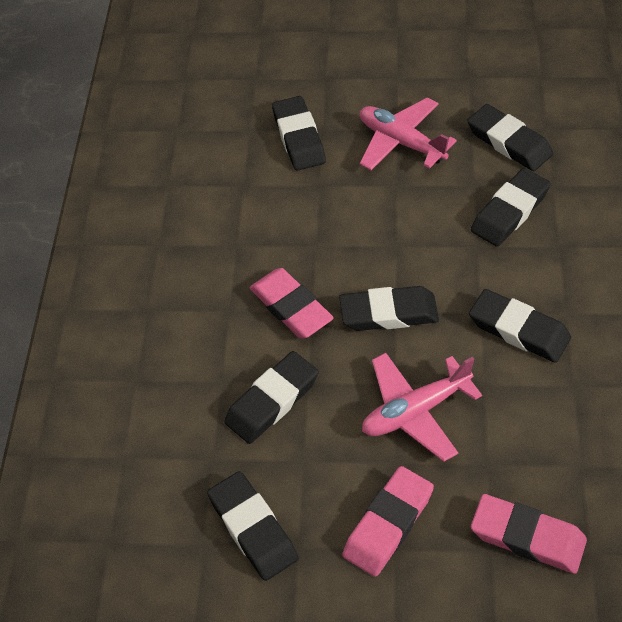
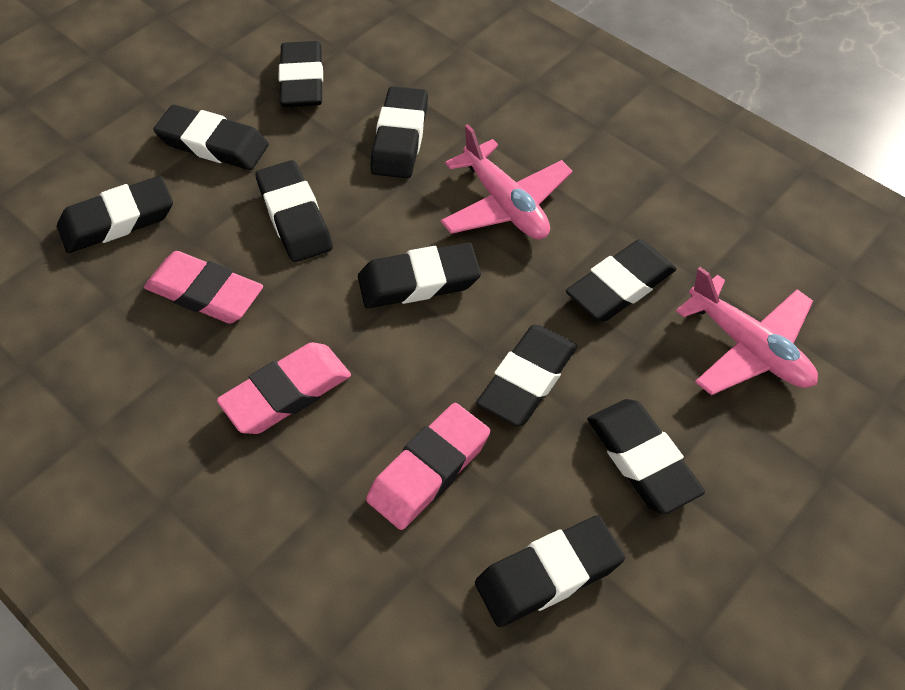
black eraser: [207,471,298,581] [224,351,319,444] [272,96,326,171] [339,286,439,331] [467,104,553,171] [469,289,571,363] [471,168,550,247] = 7 -> [57,176,173,253] [153,105,269,170] [255,160,333,262] [278,41,323,107] [358,242,481,308] [370,86,428,178] [475,515,625,627] [476,325,577,426] [566,239,677,322] [587,399,705,514] = 10

